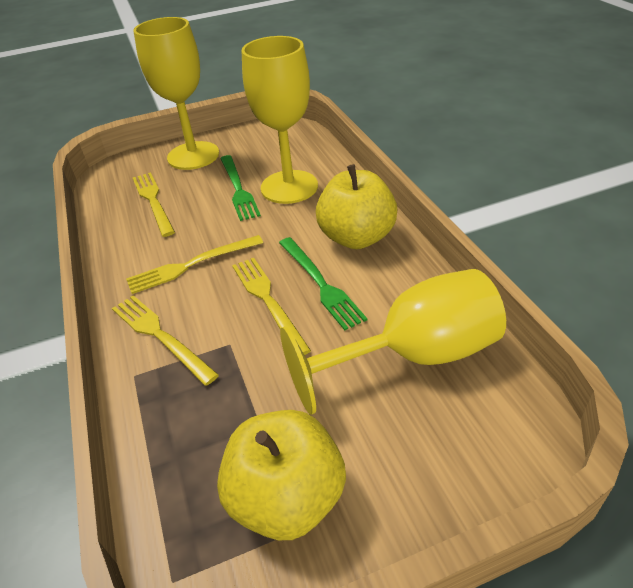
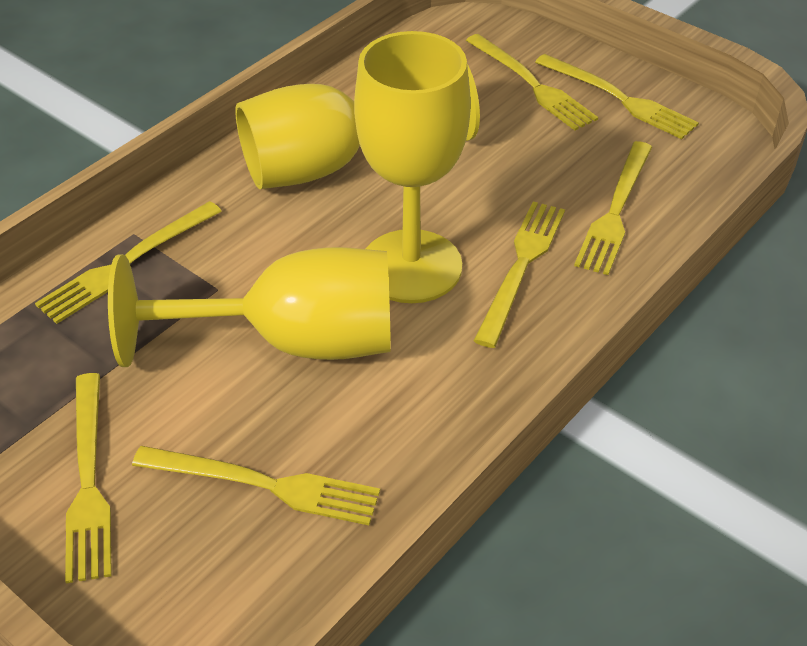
green fork: [220,155,261,221] [279,237,367,330] = 2 -> none = 0
yellow apple: [217,410,346,540] [316,164,398,249] = 2 -> none = 0
yellow fork: [112,295,219,386] [126,235,263,294] [133,173,175,237] [232,258,311,355] = 4 -> [35,201,222,324] [65,373,112,584] [132,446,380,525] [466,34,598,131] [474,202,565,348] [535,54,699,139] [574,141,652,275] = 7

